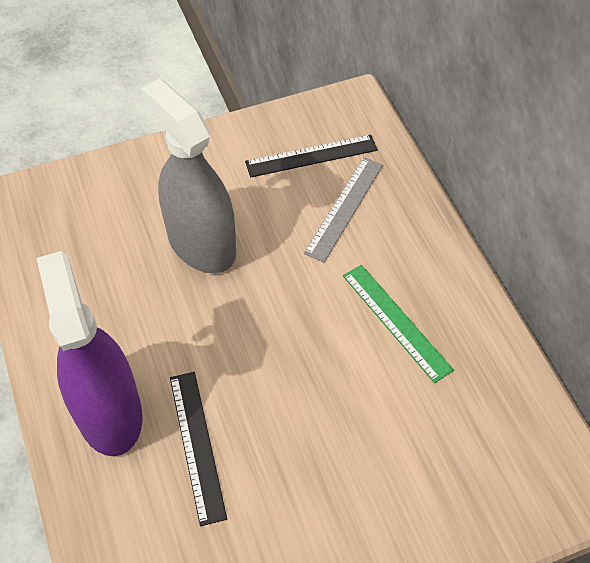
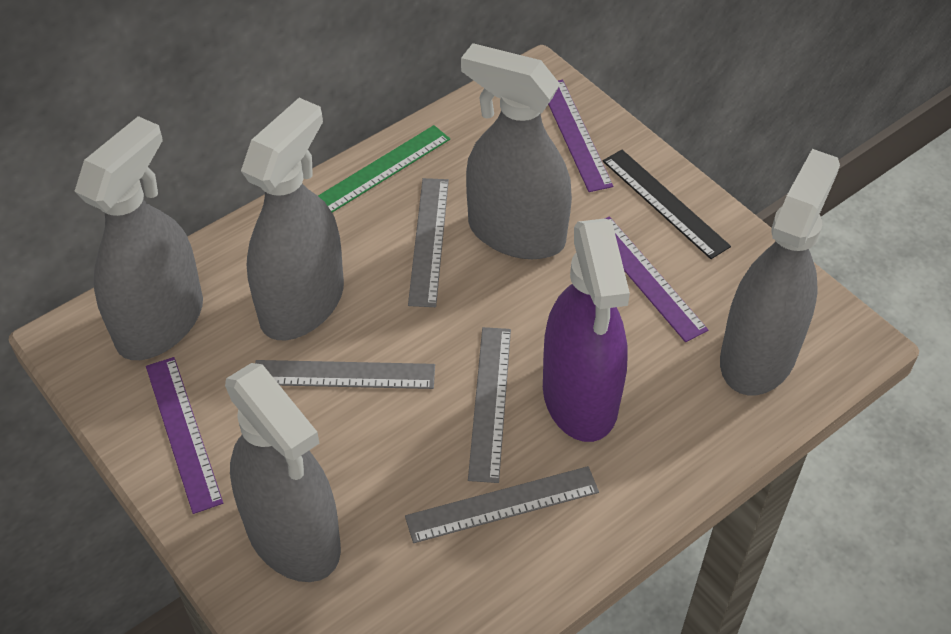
black ruler: [170,372,227,526] [245,135,378,177] = 2 -> [603,150,731,259] = 1
grey ruler: [304,157,383,262] = 1 -> [255,360,435,389] [405,466,599,543] [408,178,449,307] [468,327,511,483] = 4
grey spray bottle: [141,79,236,273] = 1 -> [74,116,203,360] [225,363,341,582] [241,98,344,340] [461,43,572,259] [720,149,840,395] = 5
purple ruler: none = 0 -> [146,357,223,514] [548,80,613,192] [605,216,708,342] = 3

